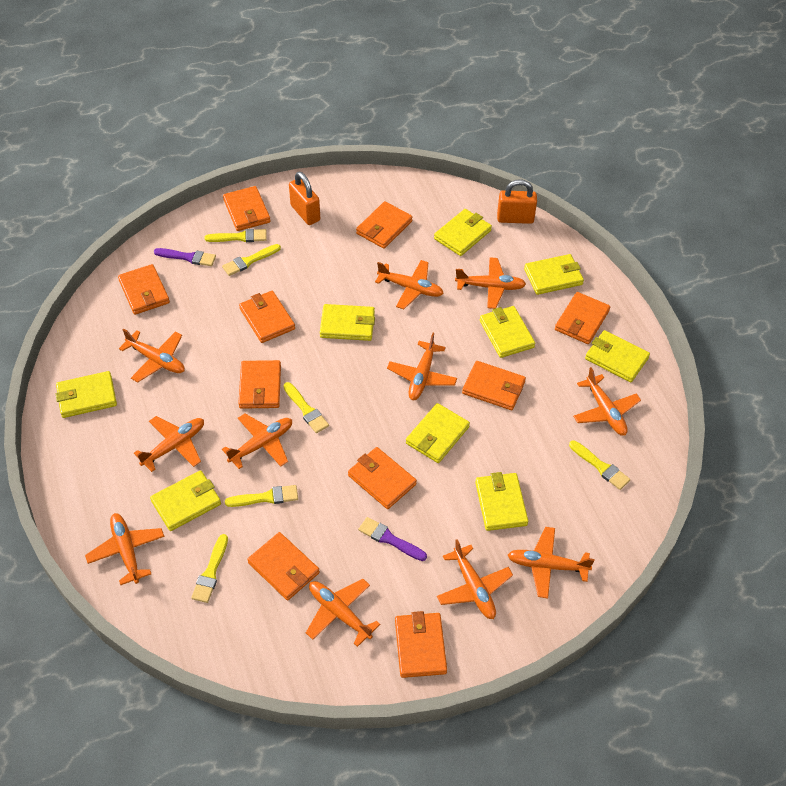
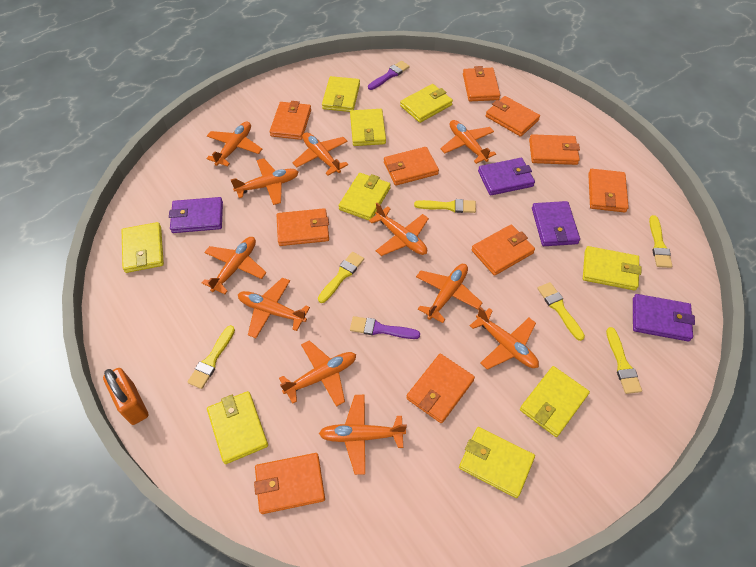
orange padlock: [289,172,320,225] [497,179,537,224] = 2 -> [103,368,149,425] = 1
purple wallet: none = 0 -> [169,197,223,233] [478,158,535,196] [532,201,580,246] [633,294,695,342] = 4

